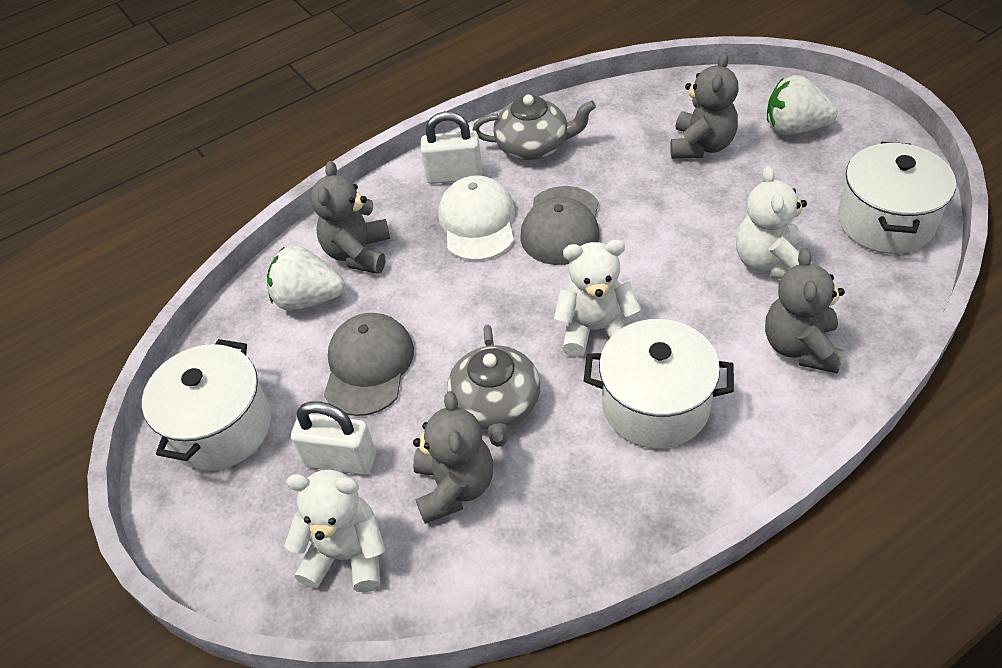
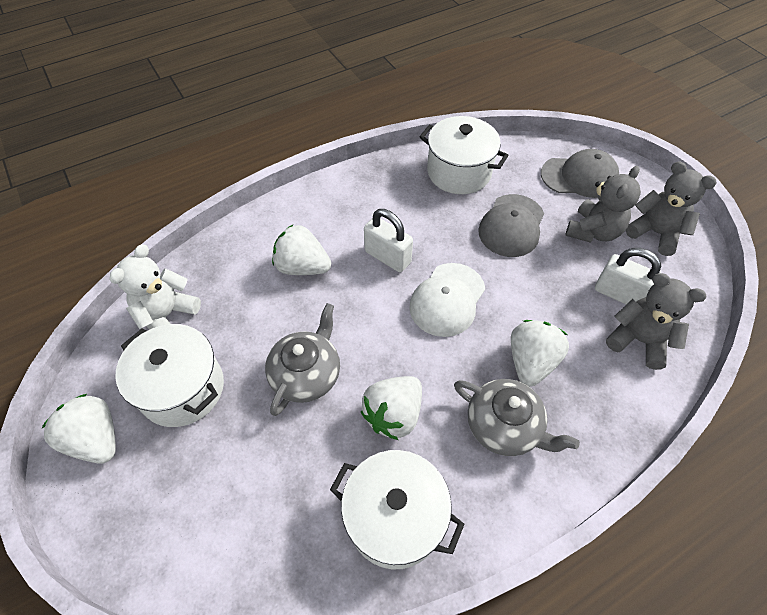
grey teddy bear: [311,161,390,274] [413,391,493,524] [670,53,738,159] [765,248,845,373] = 4 -> [565,166,641,243] [606,273,707,370] [625,161,717,256] = 3
white strawberry: [267,245,345,311] [767,75,838,135] = 2 -> [41,394,116,464] [272,225,331,275] [361,376,422,440] [511,320,569,387] = 4
white teddy bear: [284,470,385,592] [554,239,641,357] [736,166,807,279] = 3 -> [109,244,201,330] = 1

